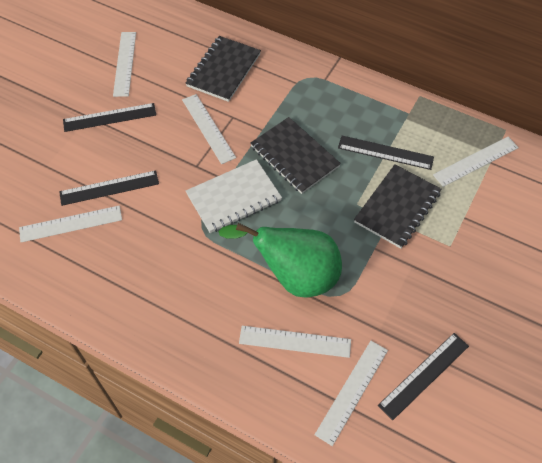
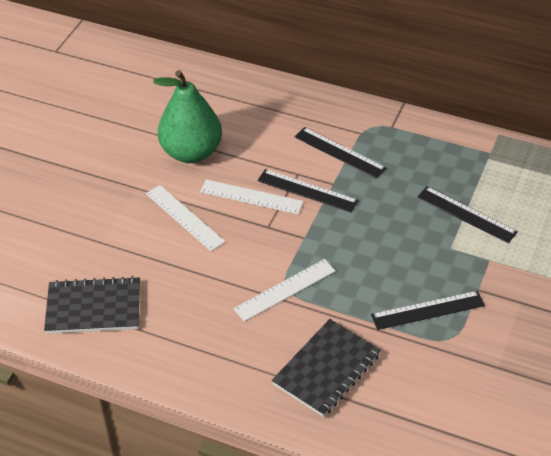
black notebook: [186,36,261,102] [250,117,341,194] [354,164,442,249] = 3 -> [44,276,140,334] [272,319,381,417] = 2
white notebook: [186,159,282,233] = 1 -> none = 0
white ruler: [19,206,122,242] [113,32,136,97] [182,94,236,164] [239,326,351,358] [315,341,388,446] [433,137,519,187] = 6 -> [146,185,225,251] [200,179,304,214] [233,259,336,322] = 3

